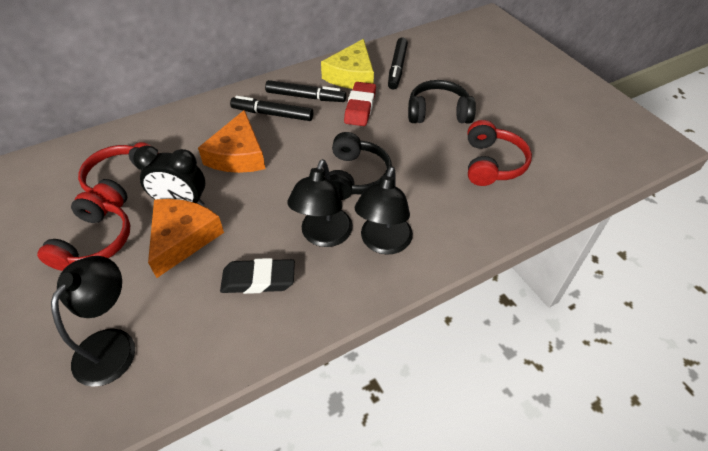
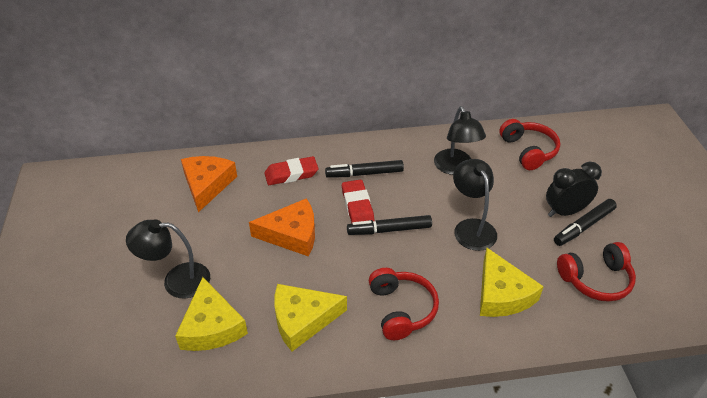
black eraser: [220,258,295,294] = 1 -> none = 0
black headphones: [329,132,392,200] [408,80,476,124] = 2 -> none = 0
red eraser: [344,82,376,126] = 1 -> [264,156,318,185] [342,180,375,223] = 2
yellow cheese: [321,39,374,89] = 1 -> [175,277,248,351] [274,284,347,351] [480,248,544,317] = 3

